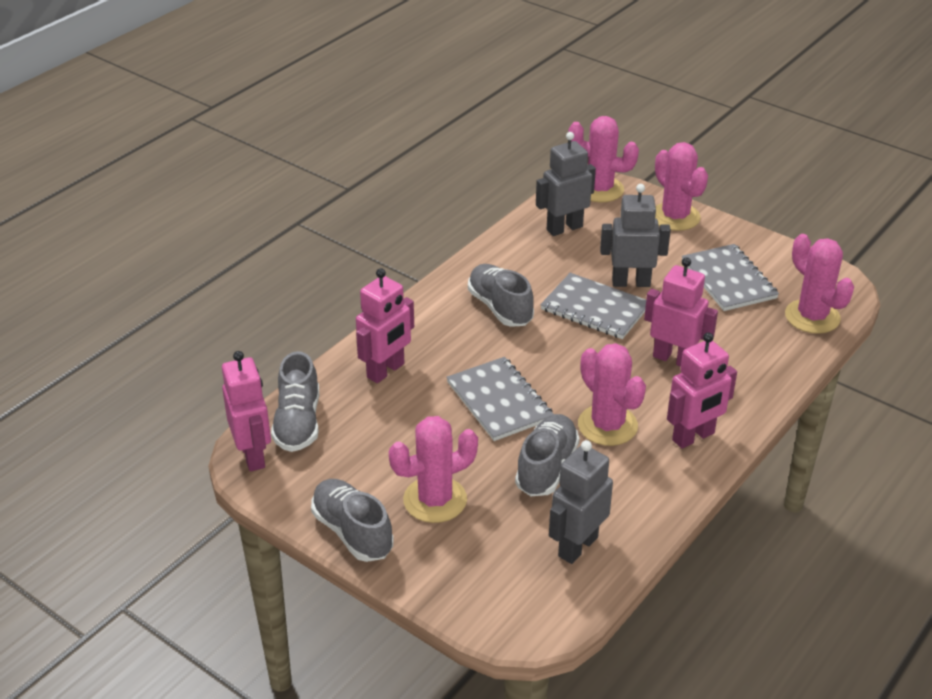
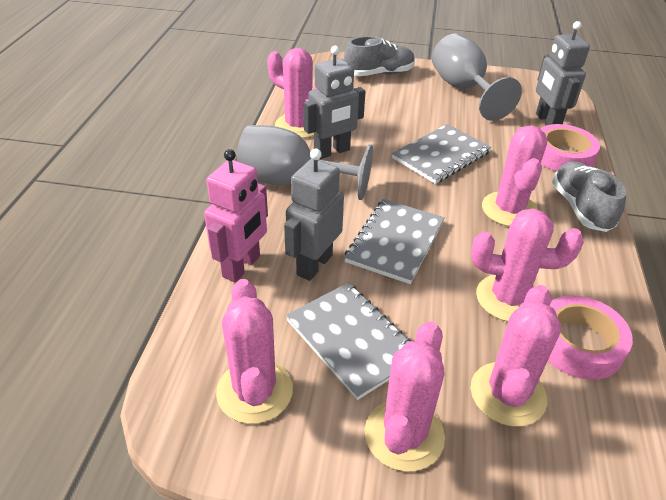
grey goblet: none = 0 -> [237,125,373,200] [432,33,522,121] = 2
grey shoe: [271,351,319,452] [311,479,394,562] [468,264,534,327] [515,414,580,496] = 4 -> [344,36,415,76] [552,161,627,232] = 2
pink cactus: [389,416,478,523] [568,116,639,202] [578,343,646,446] [655,142,708,231] [785,234,854,334] = 5 -> [216,279,293,424] [267,48,317,138] [365,321,445,471] [471,208,584,322] [471,285,561,426] [482,125,547,227] = 6
pink robot: [222,351,271,471] [356,268,414,383] [644,257,718,367] [667,332,737,449] = 4 -> [204,149,268,282] = 1
pink tape: none = 0 -> [540,124,600,171] [548,295,633,380] = 2

